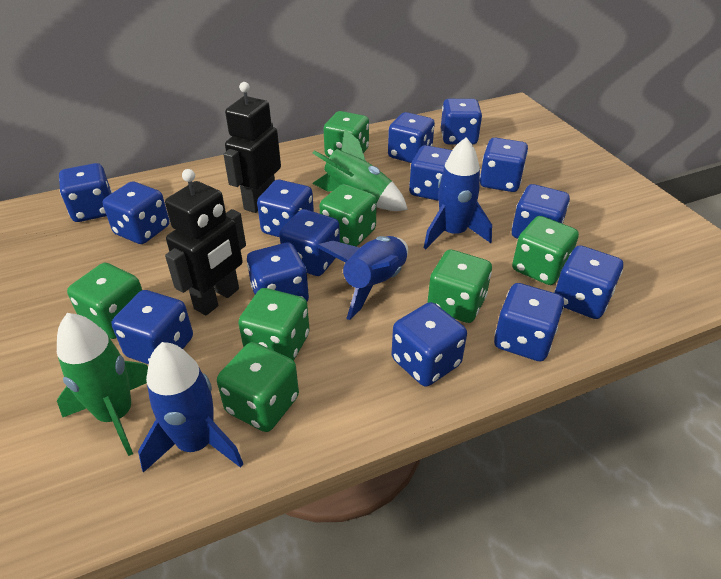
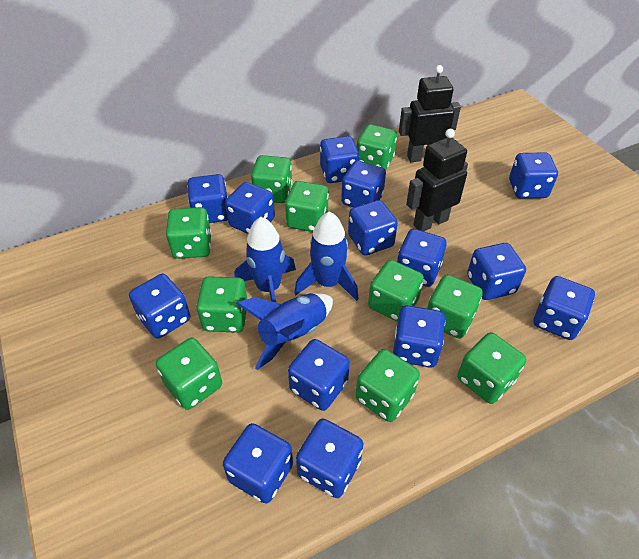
green dice: [67,263,142,339] [217,342,299,432] [238,288,310,361] [319,184,377,247] [324,111,369,157] [427,250,492,323] [512,216,579,285] = 7 -> [156,338,222,410] [166,207,211,259] [196,276,247,333] [251,155,292,203] [285,181,329,232] [356,349,420,422] [357,124,397,170] [368,260,424,322] [427,275,483,339] [457,332,526,404] = 10
green rocket: [57,313,148,456] [312,129,408,211] = 2 -> none = 0

